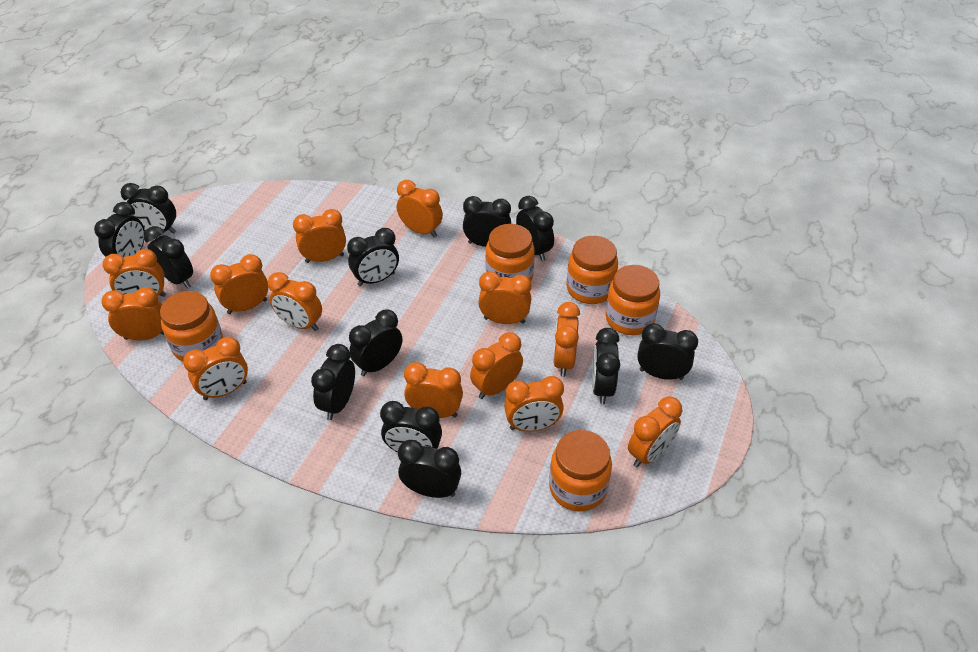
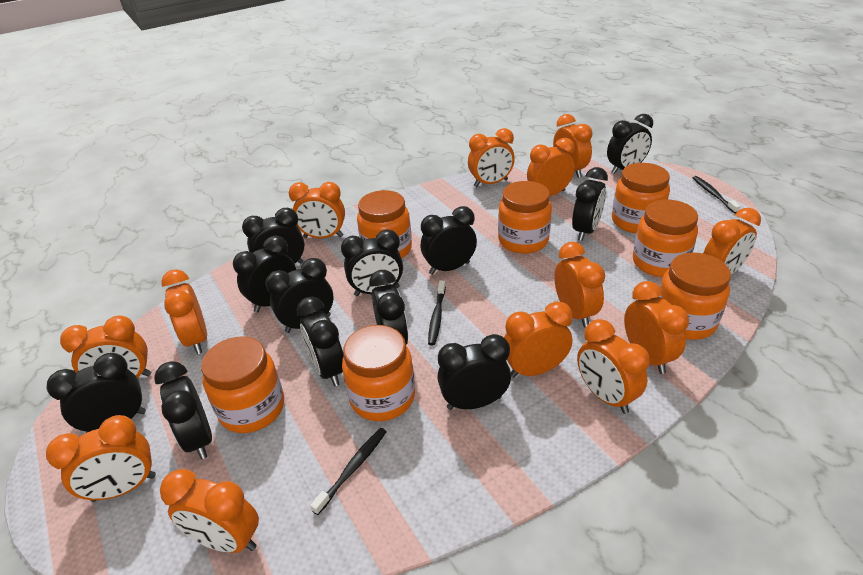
black toothbrush: none = 0 -> [310,428,387,515] [428,280,446,345] [693,176,741,213] = 3
orange jar: [160,291,223,362] [486,224,535,281] [549,430,612,511] [566,236,618,304] [605,265,660,335] = 5 -> [201,336,284,433] [342,325,415,421] [357,190,412,259] [498,181,552,254] [612,163,670,233] [633,200,698,277] [658,253,731,340] = 7

